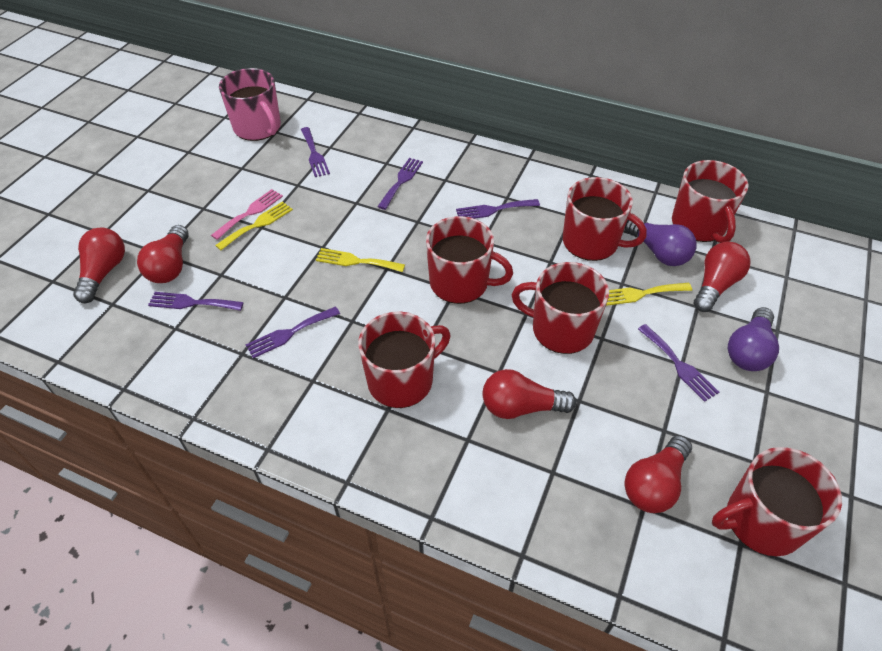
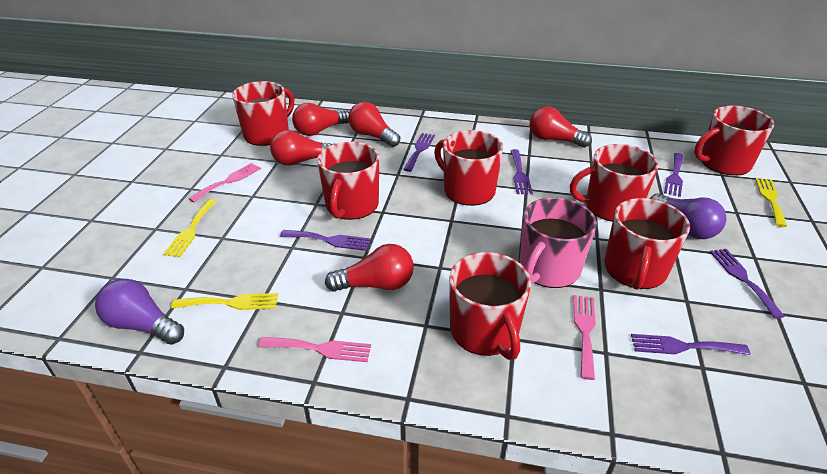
pink fork: [211,189,283,240] = 1 -> [188,163,261,202] [259,337,371,362] [574,295,596,380] = 3
red mug: [358,312,451,408] [426,216,513,304] [511,262,609,354] [563,177,647,261] [672,160,749,243] [712,447,842,556] = 6 -> [232,81,294,146] [317,142,379,220] [434,130,503,206] [449,252,531,360] [570,144,659,222] [605,198,690,290] [694,106,774,176] = 7

